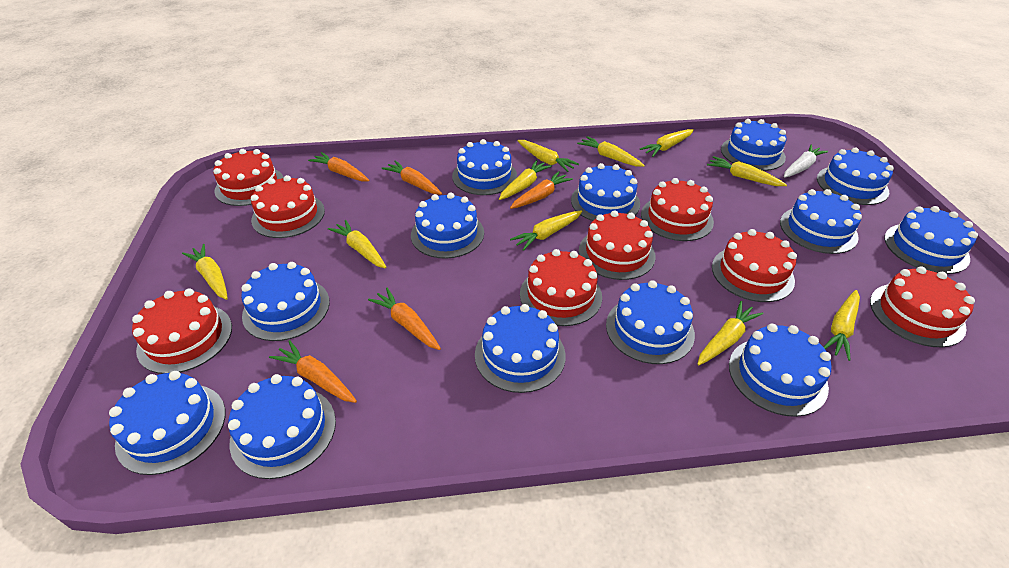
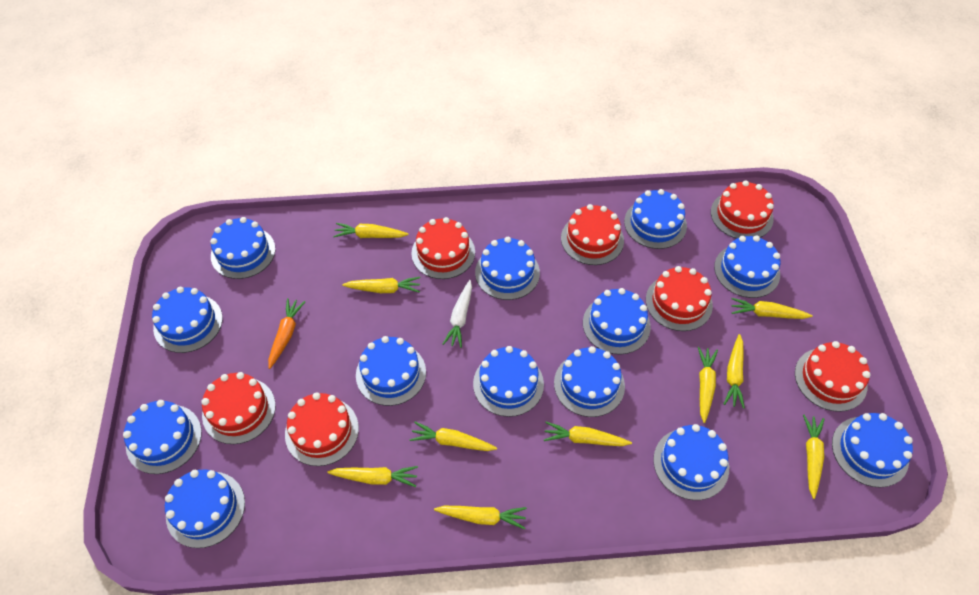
orange carrot: [269,340,357,403] [308,152,370,182] [368,288,441,350] [382,161,442,195] [510,171,573,209] = 5 -> [268,298,305,369] = 1
red cake: [132,289,232,374] [213,149,284,206] [251,175,325,238] [520,249,602,326] [579,210,656,280] [641,178,714,241] [712,229,797,302] [870,266,975,347] = 8 -> [201,372,276,444] [285,392,359,466] [411,217,475,279] [561,204,624,265] [646,266,713,331] [711,180,774,239] [795,341,871,412] = 7

